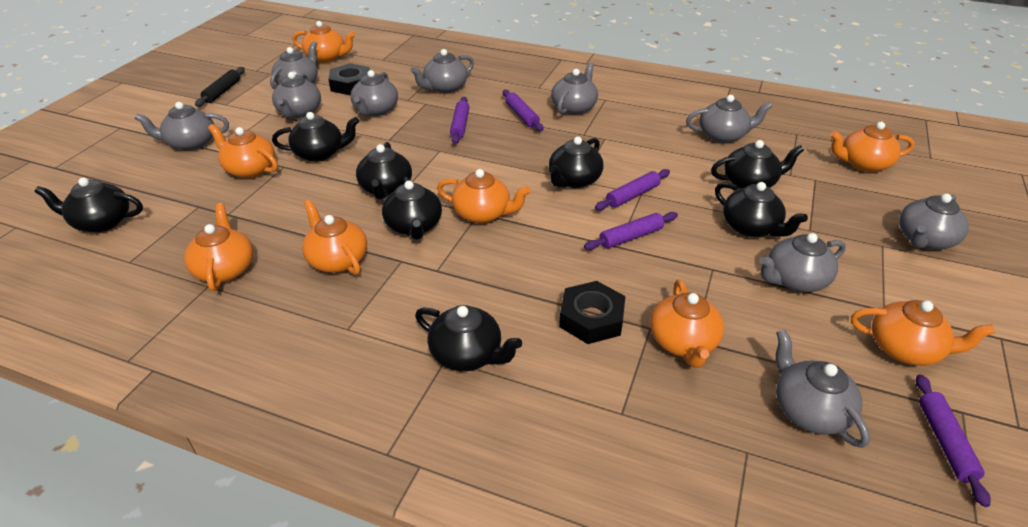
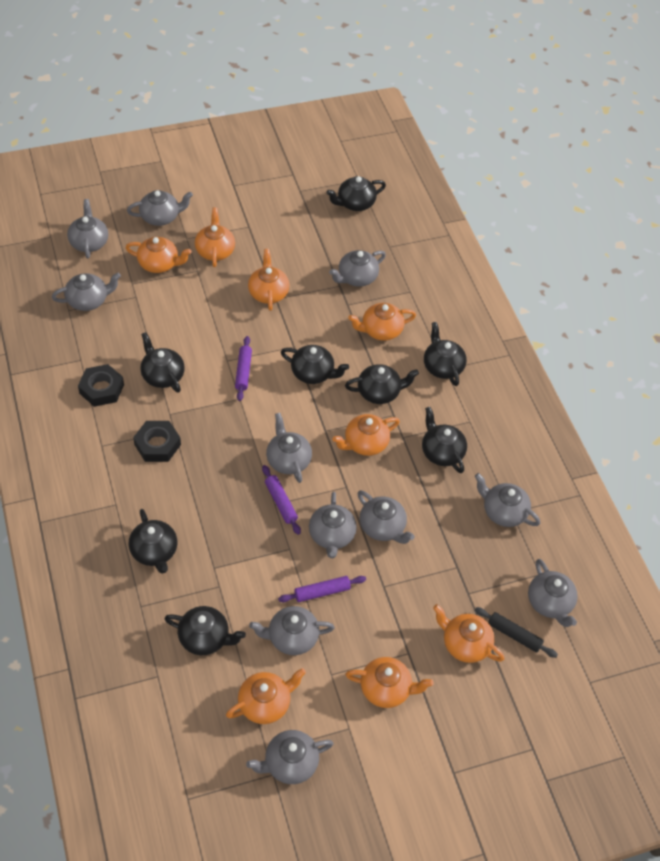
grey teapot: [135,102,229,151] [270,41,318,90] [272,72,321,118] [350,70,398,116] [410,49,474,93] [551,62,598,115] [686,95,773,143] [759,233,846,292] [776,330,870,448] [899,194,969,250] = 10 -> [52,273,121,311] [67,199,108,259] [127,190,193,226] [246,730,334,784] [249,606,335,655] [266,413,312,483] [309,492,357,558] [329,250,386,287] [357,490,415,544] [475,473,540,527] [528,559,578,627] = 11
purple rolling pin: [450,97,469,144] [503,90,543,131] [584,212,678,250] [595,169,670,211] [916,374,991,507] = 5 -> [235,336,252,401] [262,465,301,535] [278,576,366,602] = 3

